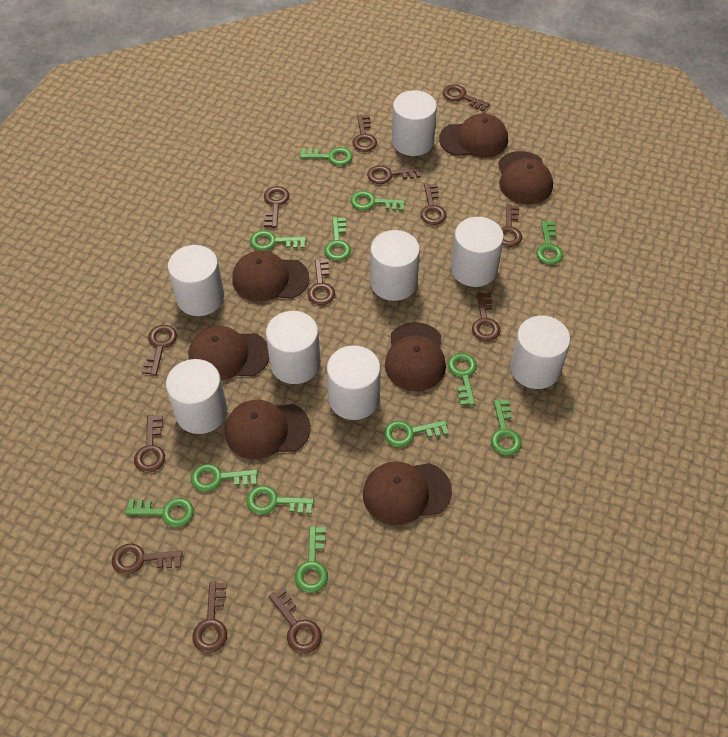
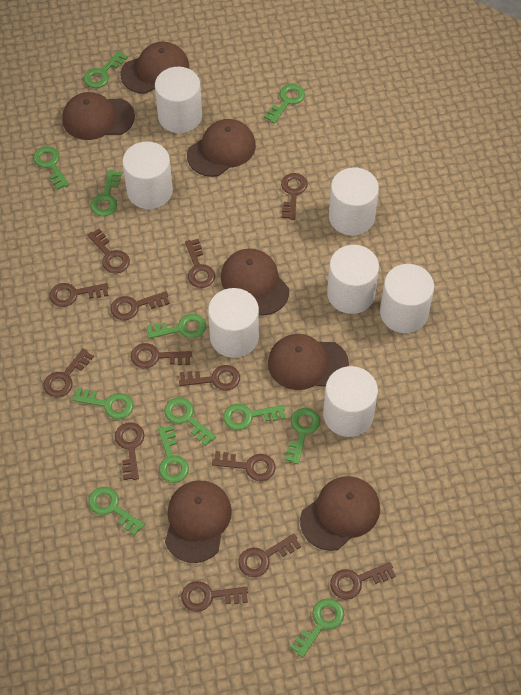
white cylinder: [166,359,227,434] [168,245,224,316] [266,311,320,384] [327,345,381,420] [370,230,420,301] [392,90,437,156] [451,217,504,287] [510,316,570,389] = 8 -> [122,141,173,209] [155,67,202,133] [208,288,259,358] [323,366,378,437] [327,245,379,314] [329,167,379,236] [380,264,434,333] = 7

